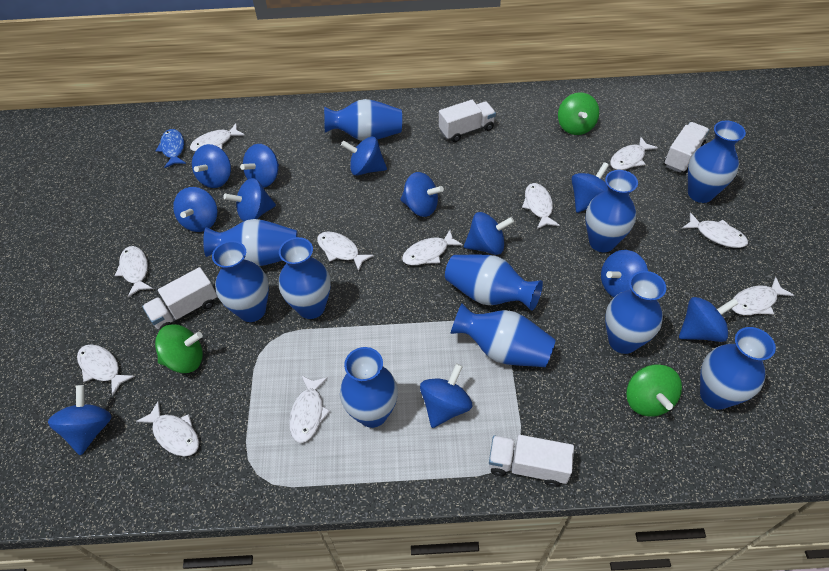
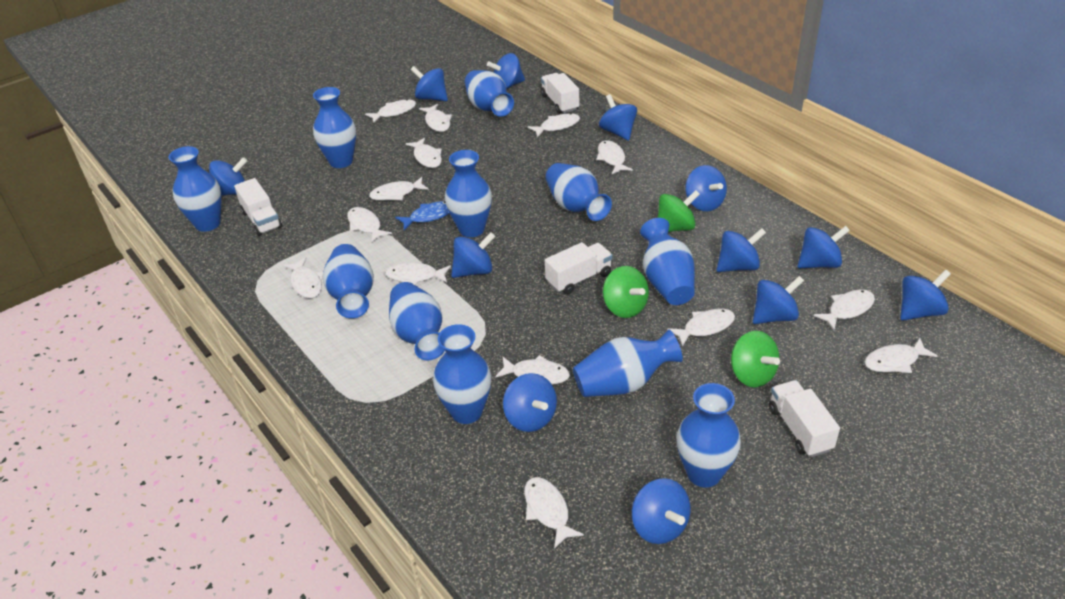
white fish: [77,344,135,396] [115,246,153,297] [136,401,199,457] [190,124,245,152] [289,375,330,443] [317,231,374,272] [402,230,463,265] [522,183,560,229] [610,137,658,170] [682,212,748,248] [732,277,794,315] = 11 -> [283,257,323,298] [347,207,392,243] [365,99,416,124] [369,177,429,201] [385,262,451,285] [406,138,442,168] [419,104,452,132] [495,355,570,385] [524,477,584,549] [528,113,580,137] [596,140,633,174] [667,309,735,347] [814,289,875,330] [865,338,938,373] = 14

